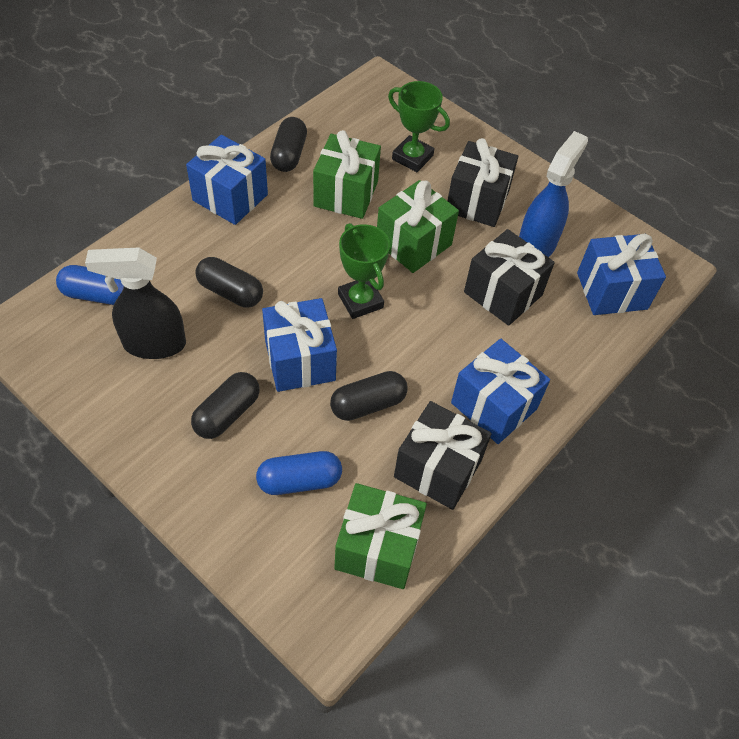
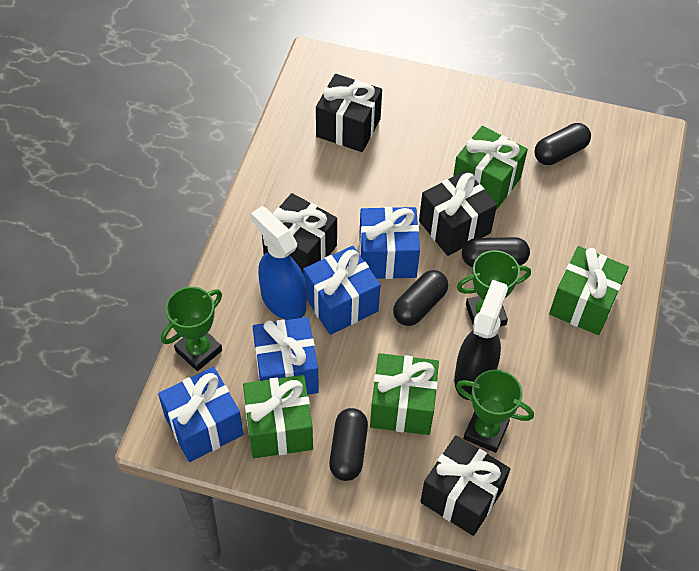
black gift: [394,401,492,510] [448,138,518,227] [464,229,555,326] = 3 -> [262,193,337,275] [316,74,382,152] [419,170,497,256] [420,435,510,536] = 4
blue capsule: [56,265,124,305] [256,451,342,495] = 2 -> none = 0
green gift: [313,130,381,219] [334,483,427,589] [377,180,459,273] = 3 -> [243,375,313,458] [370,353,439,435] [453,126,528,210] [549,246,629,335] = 4
green trophy: [338,223,390,319] [388,81,450,172] = 2 -> [161,287,222,371] [456,369,534,453] [457,250,531,326] = 3

